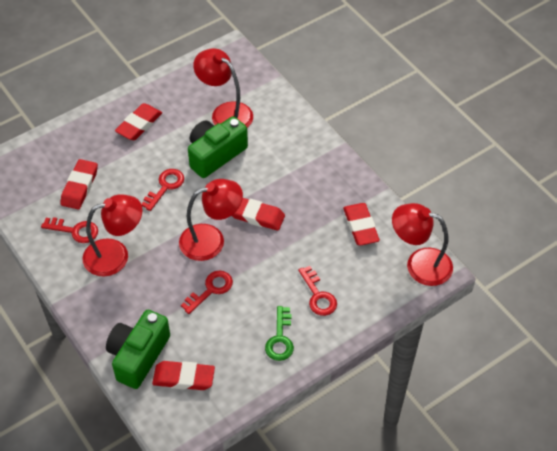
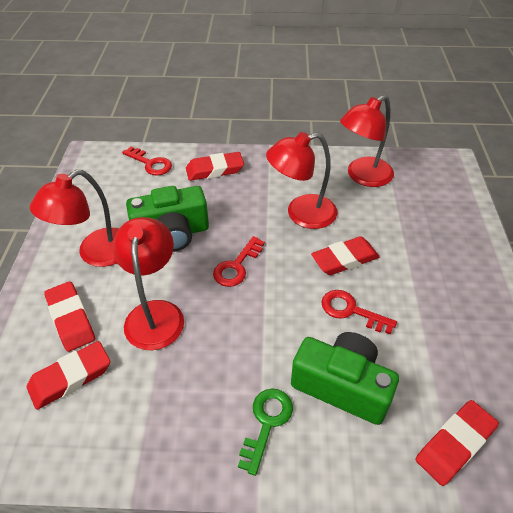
red key: [41,217,98,243] [141,169,184,211] [181,271,233,314] [298,266,337,316] = 4 -> [122,147,172,176] [213,236,265,287] [321,290,397,335] = 3

